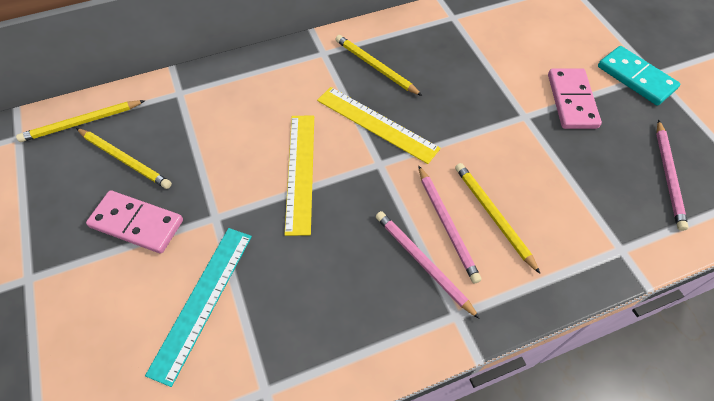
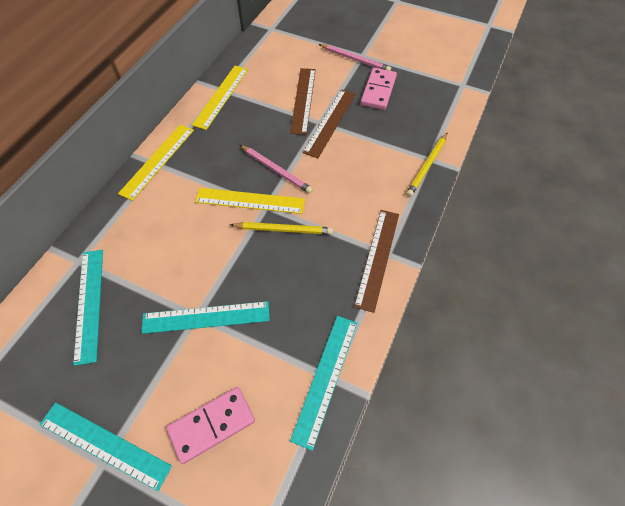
brown ruler: none = 0 -> [290,68,316,135] [303,89,356,158] [354,210,399,313] = 3
pink pencil: [376,211,480,319] [418,165,482,284] [656,120,688,231] = 3 -> [240,145,313,194] [319,44,391,71] = 2
turquoise domino: [598,46,680,106] = 1 -> none = 0
turquoise ruler: [145,228,252,387] = 1 -> [39,402,172,491] [73,250,103,366] [141,301,270,334] [290,316,357,451] = 4
yellow pencil: [16,100,145,142] [76,128,172,189] [335,35,422,96] [455,163,540,274] = 4 -> [230,222,333,234] [406,133,447,197] = 2
yellow ruler: [285,115,314,236] [317,87,441,164] = 2 -> [118,124,194,201] [192,66,248,130] [195,188,305,214] = 3

